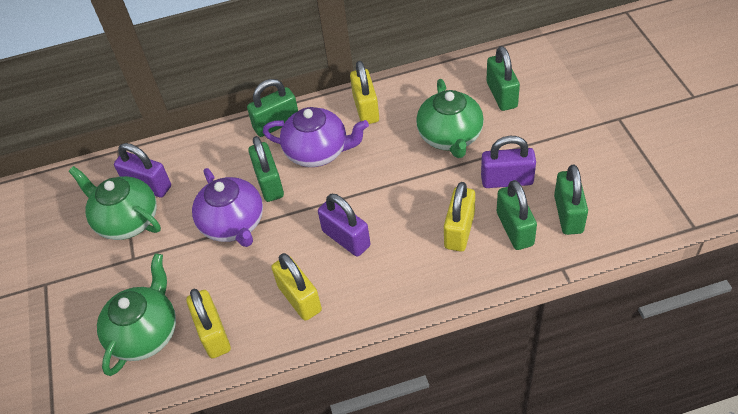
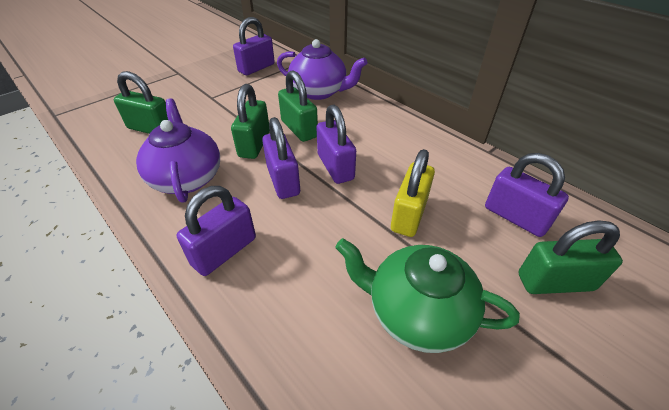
green padlock: [247,79,298,137] [248,136,284,202] [487,46,520,111] [497,180,537,250] [554,165,588,235] = 5 -> [114,71,168,134] [231,84,270,159] [278,70,318,142] [518,220,623,294] = 4
green teapot: [68,166,161,240] [97,253,176,376] [416,79,484,158] = 3 -> [335,238,520,353] = 1
purple padlock: [114,143,171,198] [318,194,370,257] [481,136,536,188] = 3 -> [177,186,256,276] [233,17,275,75] [262,117,300,199] [316,105,356,184] [485,153,569,237] = 5
yellow padlock: [186,289,231,359] [271,253,322,321] [350,61,379,124] [444,182,475,252] = 4 -> [391,149,435,237] = 1

